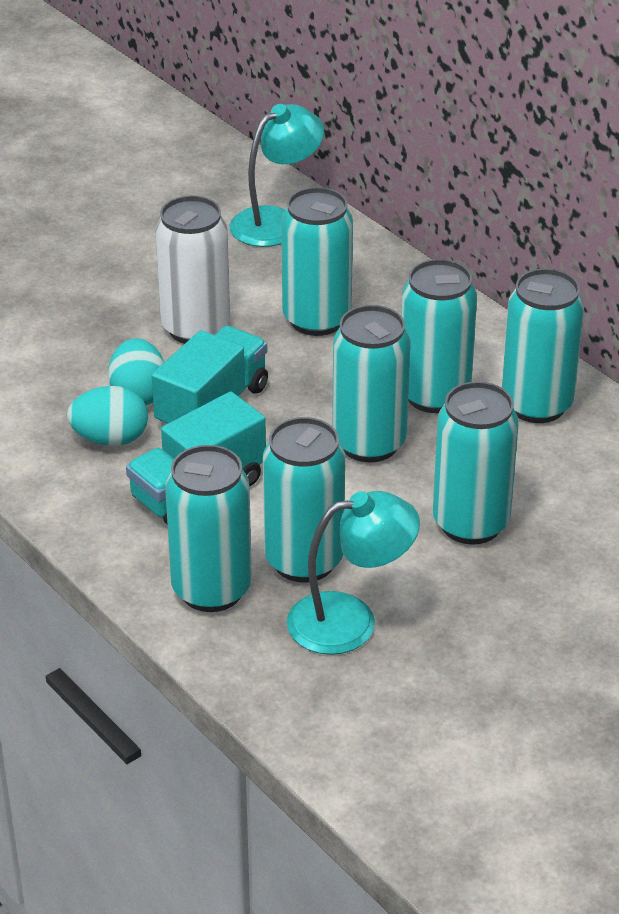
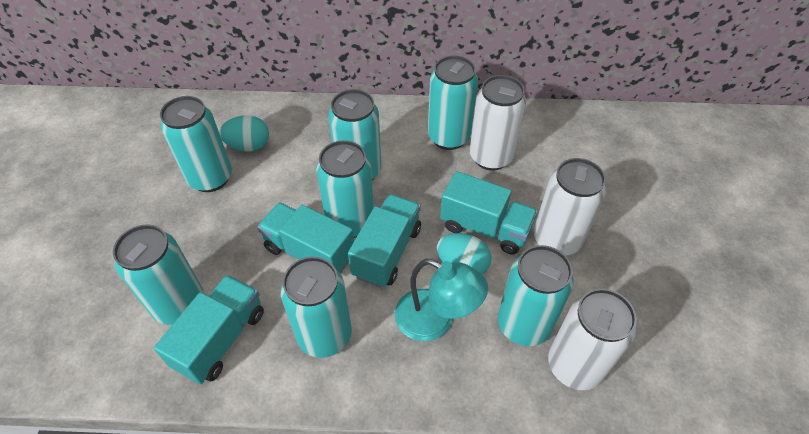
turquoise lamp: [229,104,324,247] [287,491,420,655] = 2 -> [395,259,488,341] = 1
turquoise truck: [126,392,266,524] [152,326,268,427] = 2 -> [154,275,264,384] [257,202,354,274] [348,194,421,288] [440,171,538,254] = 4
white can: [155,196,230,344] = 1 -> [470,75,526,170] [534,158,606,256] [548,289,637,390] = 3

